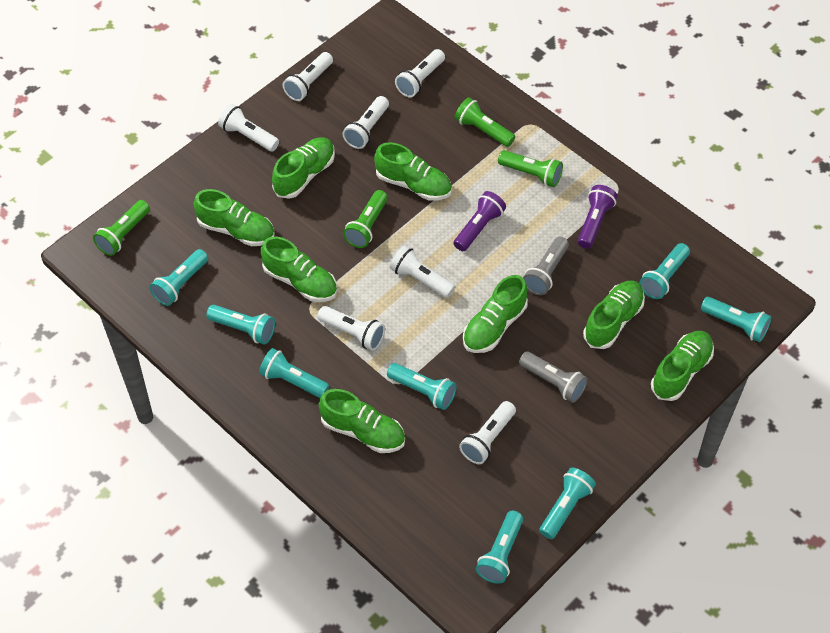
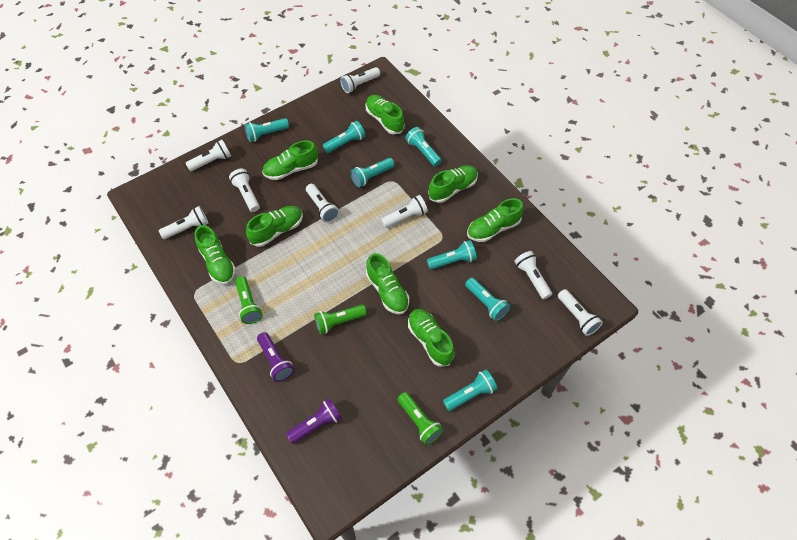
green flashlight: [93,200,150,256] [343,190,388,248] [455,97,515,147] [498,150,563,187] = 4 -> [235,276,262,324] [314,305,367,334] [397,392,444,445] = 3
grey flashlight: [519,351,588,403] [523,237,569,295] = 2 -> none = 0
turquoise flashlight: [150,249,208,306] [206,305,275,345] [259,348,329,398] [387,363,457,410] [476,511,523,584] [539,467,596,539] [639,243,690,299] [701,297,772,342] = 8 -> [244,118,289,142] [322,121,366,153] [351,158,395,187] [405,127,442,166] [427,240,477,270] [443,370,497,411] [465,278,510,321] = 7
white flashlight: [218,104,279,152] [283,52,333,101] [317,306,385,351] [342,96,389,149] [390,245,455,298] [395,49,445,97] [459,401,516,464] = 7 -> [159,206,209,239] [185,140,231,171] [229,169,260,212] [306,184,339,223] [340,67,380,93] [381,195,428,228] [514,251,552,300] [558,289,603,336] = 8

